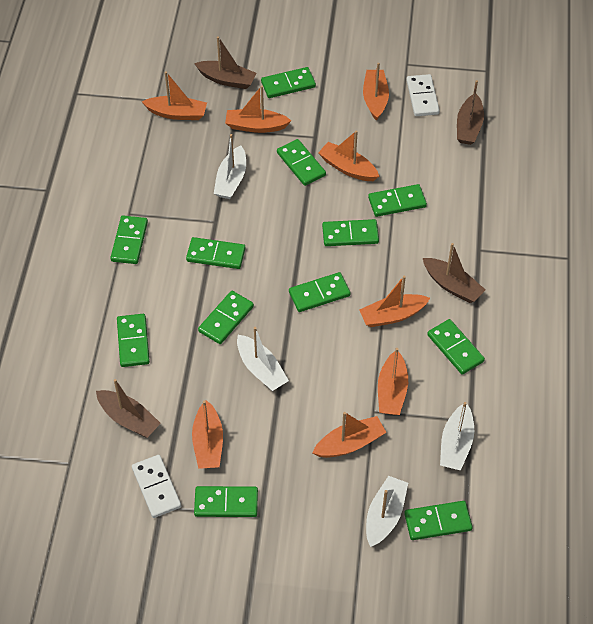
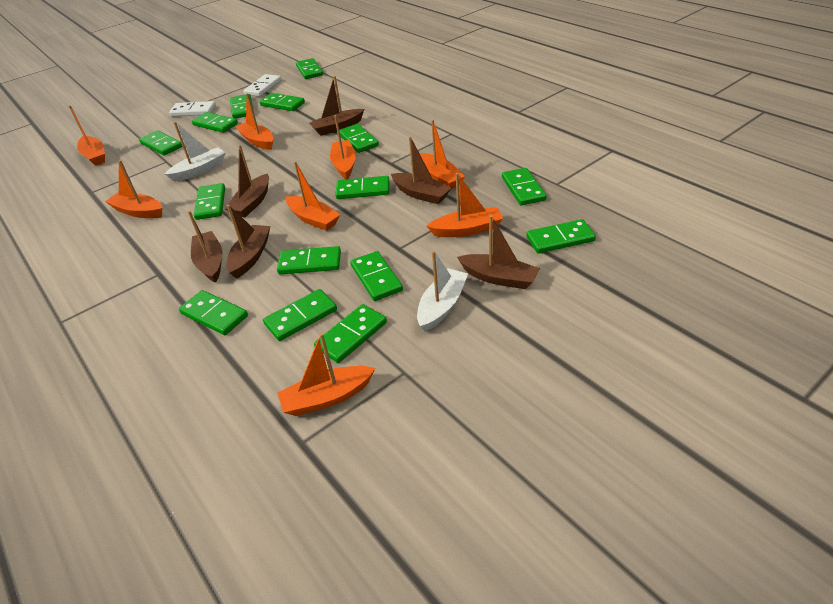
brown boat: [96,379,161,438] [194,36,257,89] [423,243,486,303] [457,80,484,145] = 4 -> [188,211,223,283] [225,145,269,217] [226,205,270,279] [309,76,364,136] [391,136,451,204] [457,215,540,289] = 6
green domino: [110,216,148,264] [117,314,150,367] [186,237,245,269] [194,486,258,517] [198,291,254,344] [261,67,316,98] [277,139,326,186] [289,272,350,312] [322,219,379,246] [368,184,427,217] [404,501,473,540] [427,319,485,374] = 12 -> [139,130,182,155] [179,290,248,335] [192,112,238,133] [194,183,225,220] [230,94,254,119] [259,93,305,111] [263,289,337,341] [277,246,341,275] [296,58,323,79] [314,304,387,363] [335,176,390,199] [339,124,379,153] [350,251,403,301] [502,168,547,205] [526,219,596,253] = 15
white boat: [214,134,246,199] [237,327,289,391] [366,476,408,547] [440,402,474,471] = 4 -> [165,122,225,182] [417,251,468,332] = 2

